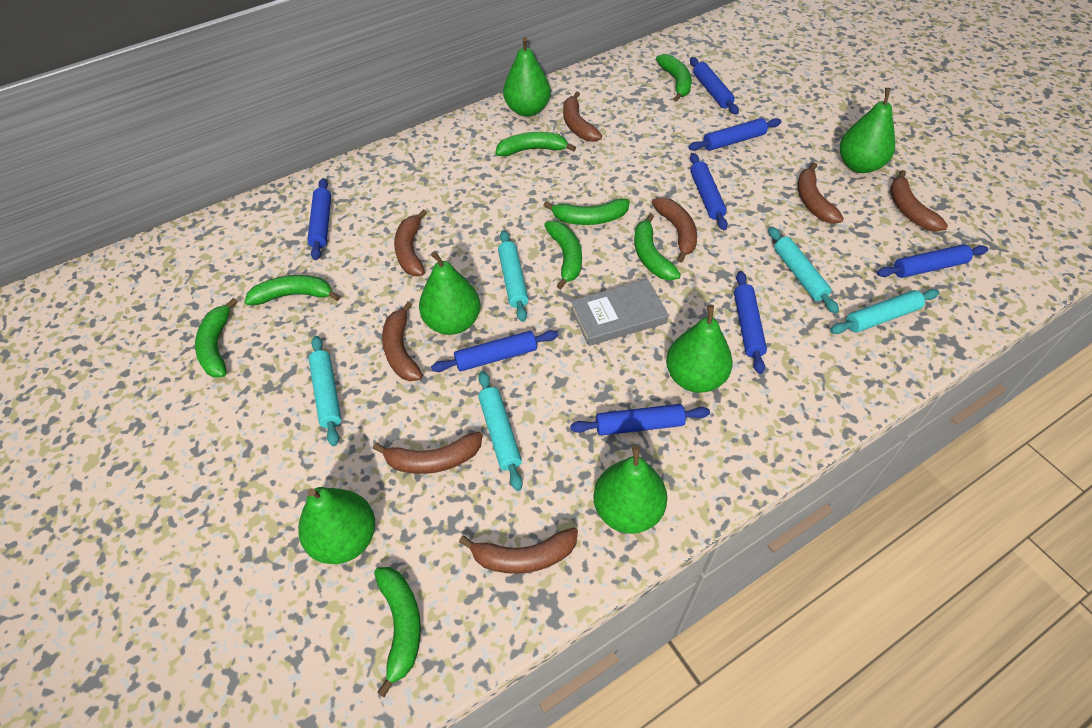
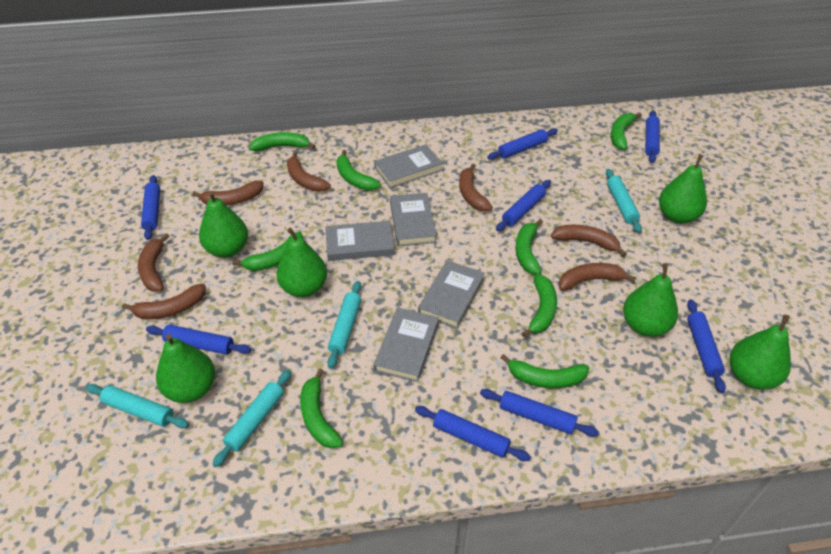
brown banana: [373,432,482,474] [382,301,423,381] [394,209,427,276] [459,527,578,574] [563,92,602,142] [652,197,697,262] [798,163,844,224] [890,170,948,232] = 8 -> [122,283,206,319] [138,233,169,292] [192,181,264,206] [287,151,331,192] [459,164,493,211] [551,225,627,257] [558,263,636,291] = 7
grey book: [571,279,669,346] = 1 -> [325,221,394,261] [373,307,439,382] [374,144,443,188] [390,193,437,246] [418,260,485,329] = 5
turquoise rolling pin: [308,336,342,446] [478,371,523,491] [498,230,529,322] [768,227,839,314] [830,289,939,334] = 5 -> [86,384,189,428] [213,369,291,467] [327,281,361,369] [606,169,642,233] = 4

